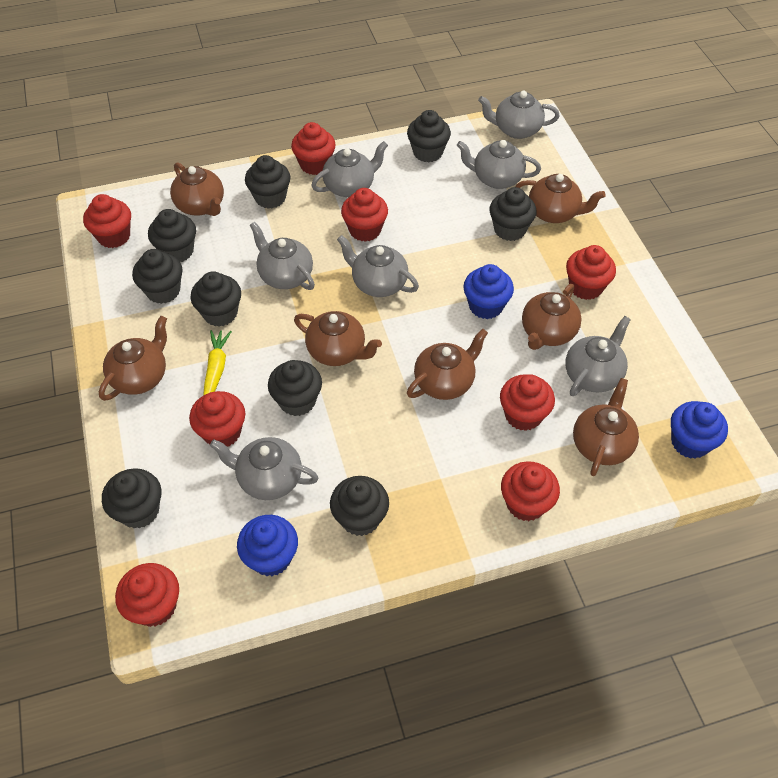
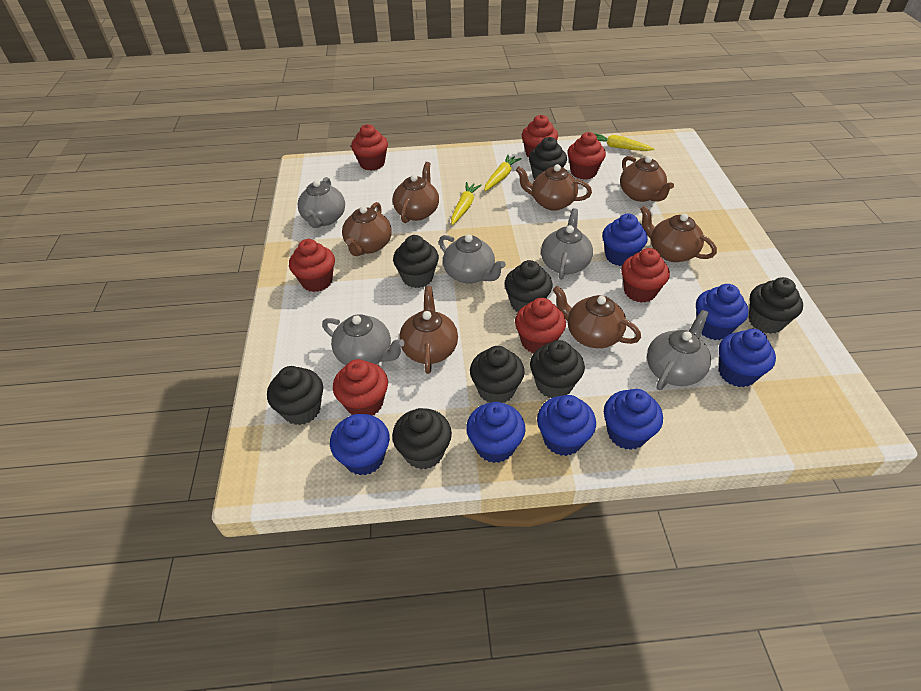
black cupcake: [102,468,161,529] [132,249,183,304] [148,209,196,262] [190,271,241,327] [245,155,290,209] [268,360,322,416] [330,476,389,536] [407,110,451,162] [489,187,536,241] = 9 -> [267,366,323,425] [392,408,452,469] [393,235,439,288] [470,346,525,403] [504,260,553,312] [529,137,567,180] [530,340,585,398] [748,277,803,334] = 8
blue cupcake: [237,515,298,576] [463,264,514,319] [671,401,728,459] = 3 -> [330,414,390,475] [466,402,526,463] [537,395,596,456] [602,214,648,266] [604,389,663,450] [696,284,749,340] [719,329,776,387] = 7
grey teapot: [210,437,318,500] [250,222,315,290] [311,141,388,197] [337,235,419,297] [457,140,541,189] [478,91,560,139] [566,316,631,396] = 7 -> [297,177,345,228] [322,314,405,365] [439,234,506,284] [541,208,593,280] [647,310,711,390] = 5
red cupcake: [83,194,131,248] [115,563,179,627] [189,391,245,447] [291,122,336,175] [341,188,388,242] [500,374,555,431] [501,461,560,521] [566,245,616,300] = 8 -> [289,239,335,292] [333,359,388,415] [351,124,388,171] [515,298,566,353] [522,115,558,157] [567,132,606,180] [621,248,670,303] = 7
yellow carrot: [203,330,232,396] = 1 -> [451,182,482,225] [484,155,522,191] [594,133,654,151] = 3

